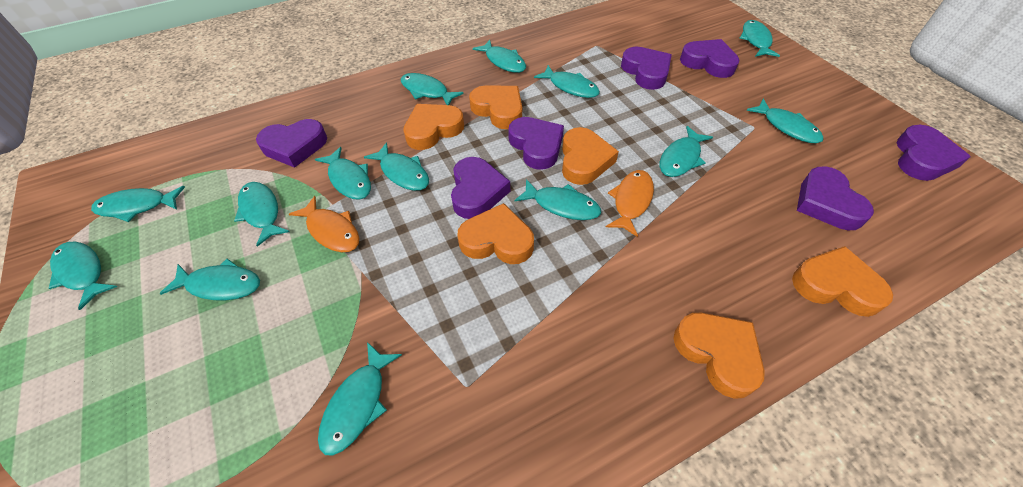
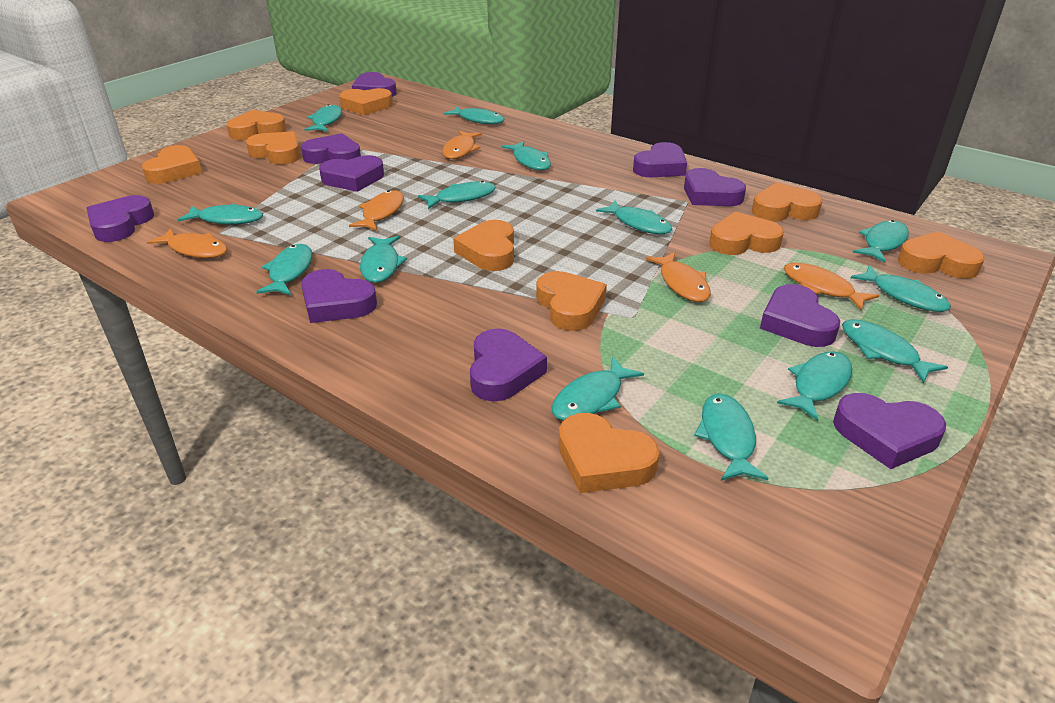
orange fish: [289,196,360,252] [606,170,654,237] = 2 -> [147,228,227,258] [349,190,404,231] [442,131,482,159] [646,252,711,302] [784,263,879,311] = 5
orange heart: [403,104,464,150] [457,203,534,264] [469,86,522,129] [562,127,619,185] [673,313,765,399] [792,246,893,317] = 6 -> [142,145,202,184] [226,110,286,140] [246,131,300,165] [339,88,393,115] [453,220,514,271] [536,271,607,331] [559,413,660,493] [709,212,784,255] [752,182,823,222] [898,231,984,279] = 10
purple heart: [256,119,327,168] [451,157,510,219] [508,117,564,170] [621,47,672,90] [680,39,740,78] [797,166,874,230] [896,125,971,181] = 7 -> [87,195,154,242] [301,133,361,164] [301,269,377,323] [319,155,384,192] [352,72,397,97] [470,328,547,401] [633,142,687,177] [684,168,746,206] [760,284,840,347] [833,393,946,469] = 10

